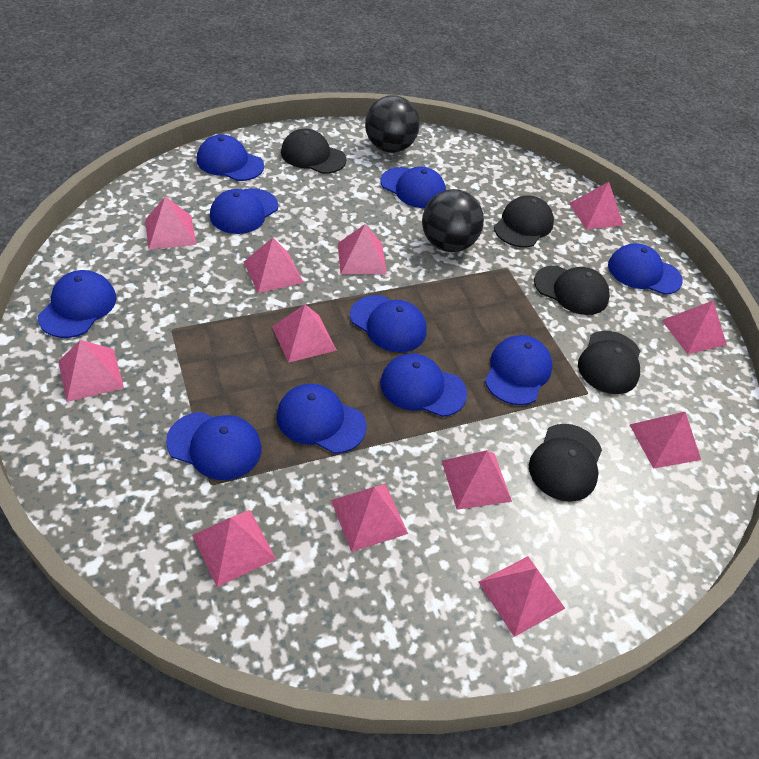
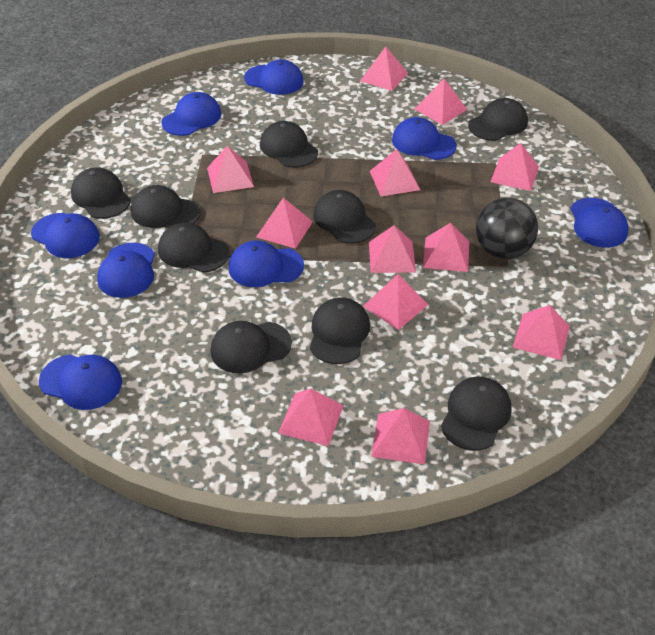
black ball: [365,95,420,153] [422,189,484,252] = 2 -> [476,198,538,259] = 1
black cap: [281,128,346,174] [494,195,554,247] [529,424,602,502] [534,266,610,315] [578,331,640,394] = 5 -> [71,167,131,219] [131,185,201,228] [158,222,230,273] [211,321,292,373] [260,121,318,168] [310,297,370,364] [313,190,376,244] [441,377,512,451] [468,98,528,141] = 9
blue cap: [38,270,117,338] [166,412,262,480] [197,135,264,181] [210,188,278,234] [277,384,367,454] [350,295,427,352] [380,167,446,208] [380,353,467,417] [485,335,553,405] [608,243,683,295] = 10 -> [31,213,100,258] [39,354,122,410] [97,243,155,298] [162,92,221,136] [228,241,304,287] [244,60,304,95] [392,117,456,160] [570,198,629,248] = 8

